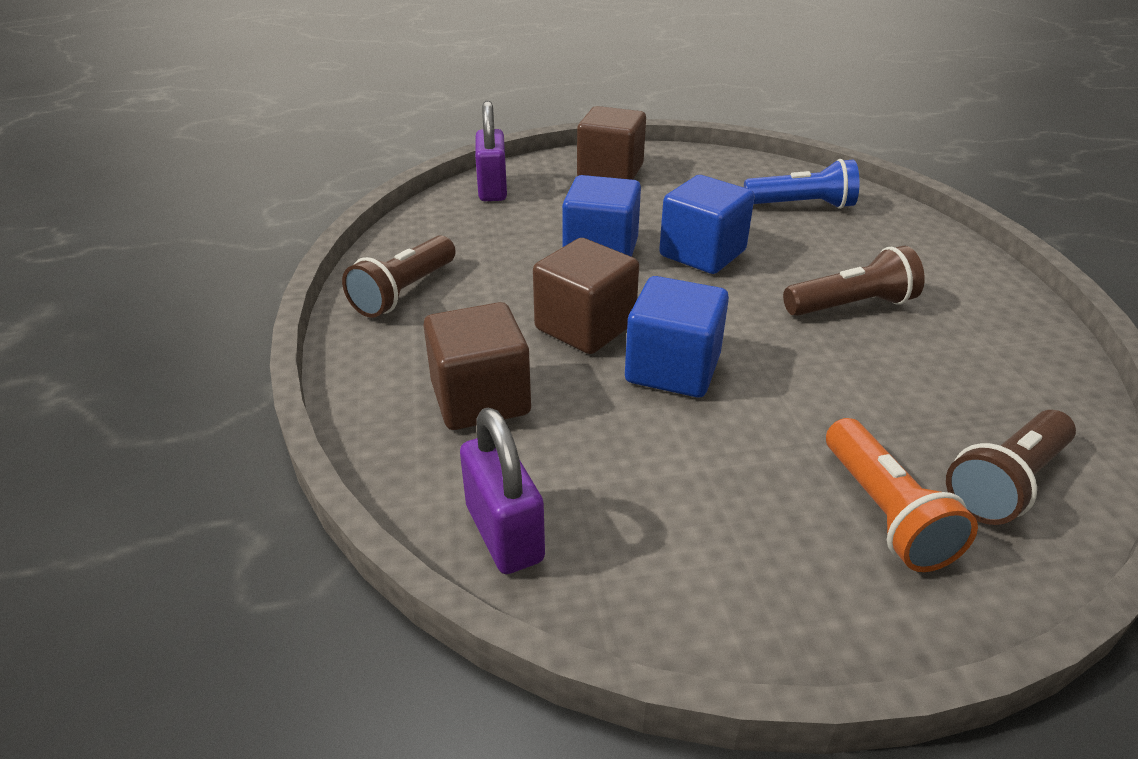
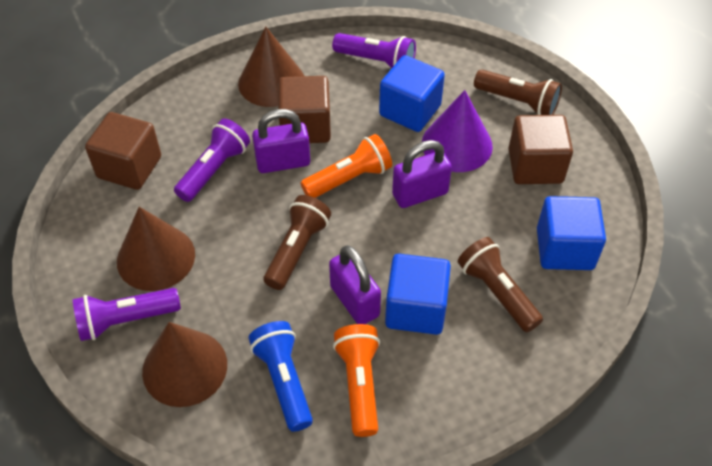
brown cone: none = 0 -> [117,207,195,291] [142,322,227,407] [238,26,304,107] = 3
orange flashlight: [826,418,978,572] = 1 -> [300,134,392,198] [333,324,380,437] = 2
purple cone: none = 0 -> [422,90,493,172] = 1
purple flashlight: none = 0 -> [73,288,181,341] [174,119,250,202] [332,33,416,68] = 3
purple padlock: [460,408,545,574] [475,101,507,201] = 2 -> [252,109,310,173] [329,245,381,324] [392,140,452,208] = 3

